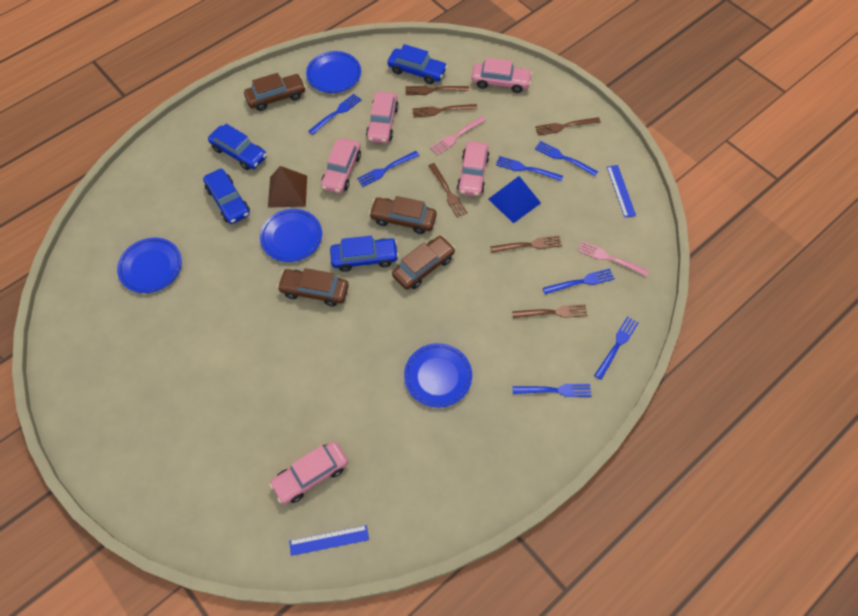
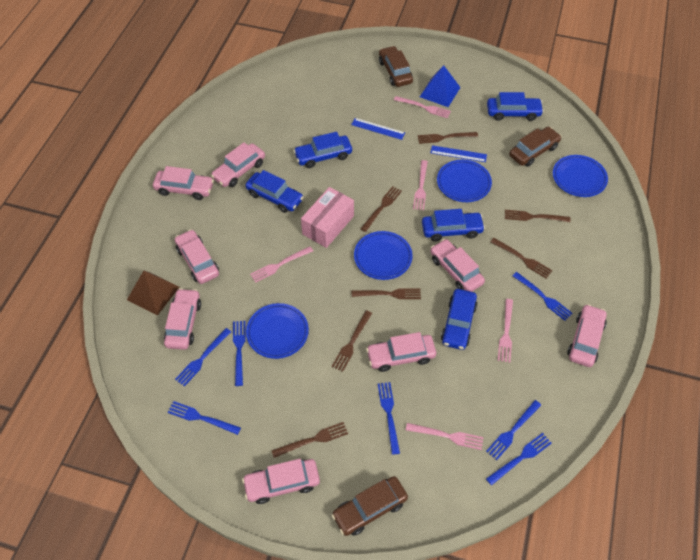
blue car: [203,169,250,224] [208,124,267,170] [330,236,399,272] [388,44,447,84] = 4 -> [245,170,304,213] [293,132,352,168] [422,209,485,241] [441,289,478,350] [487,92,544,121] = 5
brown car: [244,73,306,111] [277,268,349,307] [369,196,437,234] [392,236,455,290] = 4 -> [331,476,408,536] [379,46,413,87] [509,127,562,167] = 3
brown fork: [405,86,469,95] [412,104,477,118] [428,163,468,218] [490,235,562,253] [512,304,588,318] [535,117,601,136] = 6 -> [272,422,348,458] [332,310,372,372] [352,288,421,299] [360,186,402,232] [418,132,478,144] [491,238,553,279] [505,210,571,222] = 7
pink box: none = 0 -> [301,187,354,248] = 1
pink car: [269,442,348,504] [321,138,361,193] [366,92,399,143] [457,141,490,197] [472,58,532,93] = 5 -> [153,166,214,200] [164,288,201,350] [175,229,219,284] [211,142,265,187] [242,459,320,504] [366,332,436,372] [430,239,485,292] [567,304,607,367] = 8
pink fork: [430,116,486,155] [578,241,649,277] = 2 -> [250,246,313,283] [394,96,451,118] [406,423,484,450] [413,160,428,210] [498,299,513,363] = 5

